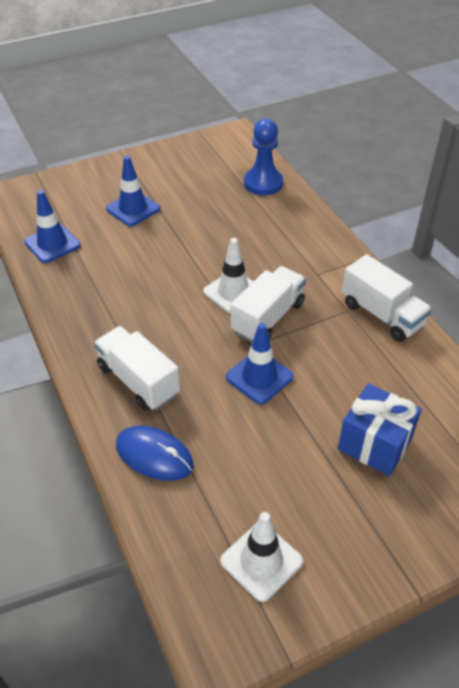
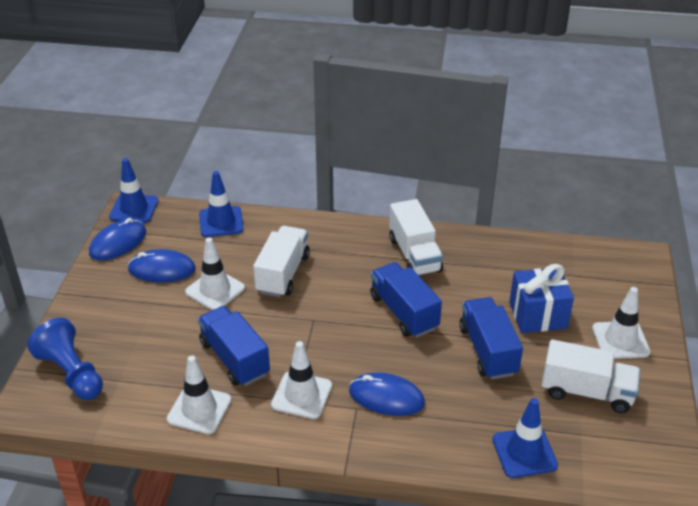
blue mouse: [116,425,194,481] = 1 -> [89,218,146,260] [128,249,196,282] [349,372,425,416] = 3
blue truck: none = 0 -> [198,306,270,386] [370,262,442,338] [459,297,523,379] = 3
white traffic cone: [203,238,253,314] [220,512,303,602] = 2 -> [167,355,231,434] [185,238,245,310] [271,341,332,419] [592,287,650,359] = 4

